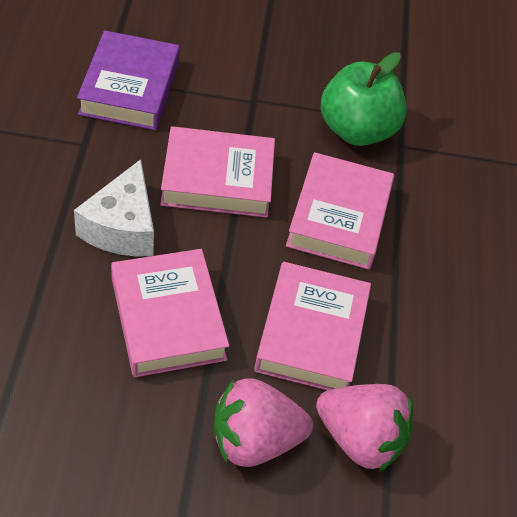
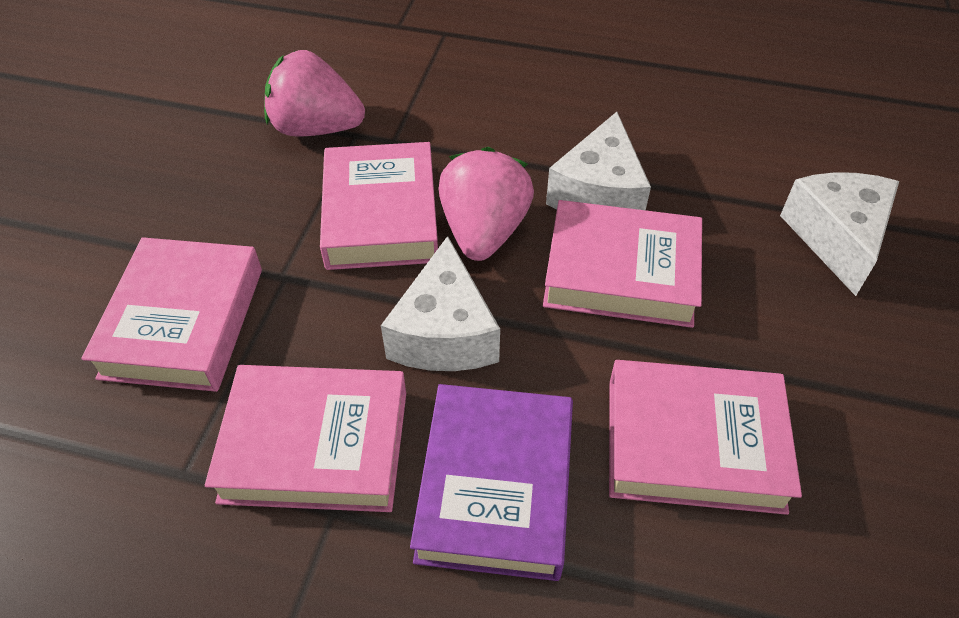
green apple: [321,52,407,146] = 1 -> none = 0
pink book: [111,249,229,377] [160,126,275,218] [254,262,371,390] [286,152,394,270] = 4 -> [81,237,262,392] [205,365,406,512] [320,142,438,270] [543,200,702,328] [609,360,802,515] = 5
white cheese: [74,159,154,257] = 1 -> [381,236,500,371] [546,112,651,210] [780,172,899,296] = 3

